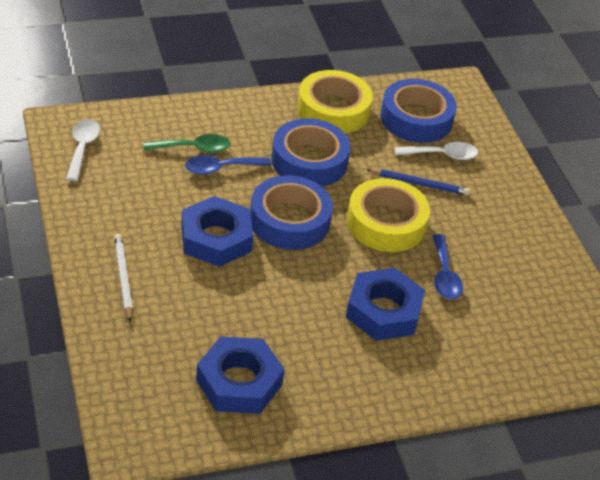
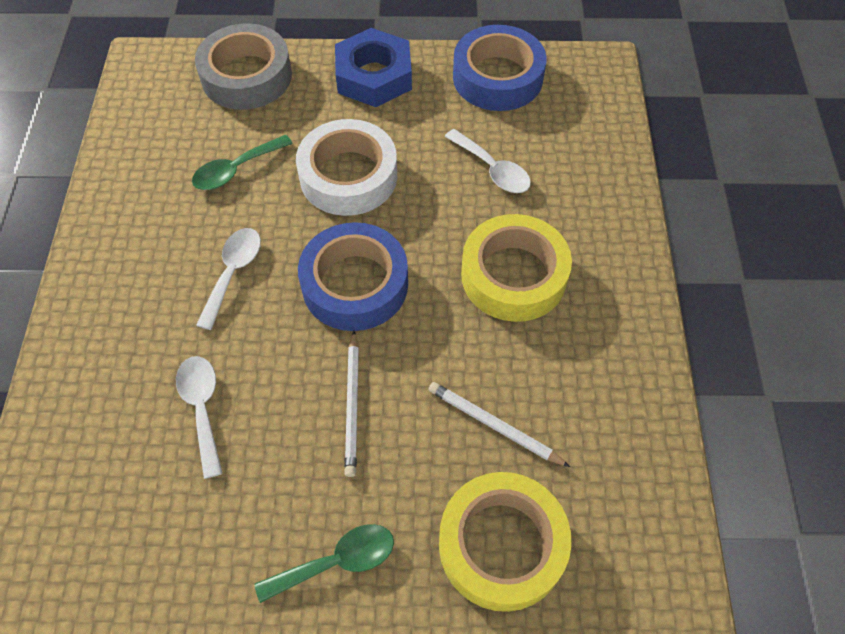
blue nut: [181,196,253,267] [196,337,285,414] [346,268,425,341] = 3 -> [335,28,412,107] = 1
blue pencil: [366,169,470,196] = 1 -> none = 0
blue spoon: [185,155,271,175] [433,234,463,299] = 2 -> none = 0
blue tape: [250,175,333,250] [271,119,351,186] [380,79,457,143] = 3 -> [298,222,408,331] [453,25,547,111] = 2
green spoon: [144,134,230,153] = 1 -> [192,135,293,190] [254,524,394,603] = 2
grey tape: none = 0 -> [195,23,292,110] = 1
white pencil: [114,234,133,322] = 1 -> [344,331,359,477] [428,382,570,467] = 2
white spoon: [66,119,100,181] [395,142,478,160] = 2 -> [176,356,223,479] [196,228,261,330] [445,129,531,193] = 3
white tape: none = 0 -> [296,119,397,216] = 1

